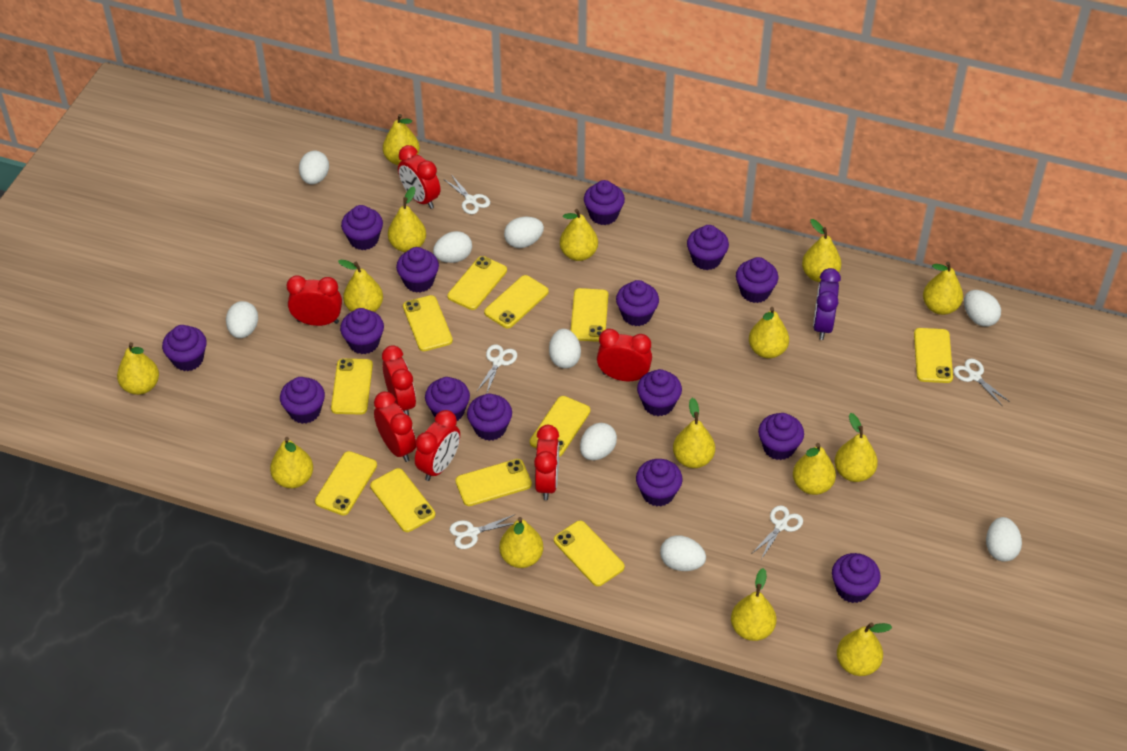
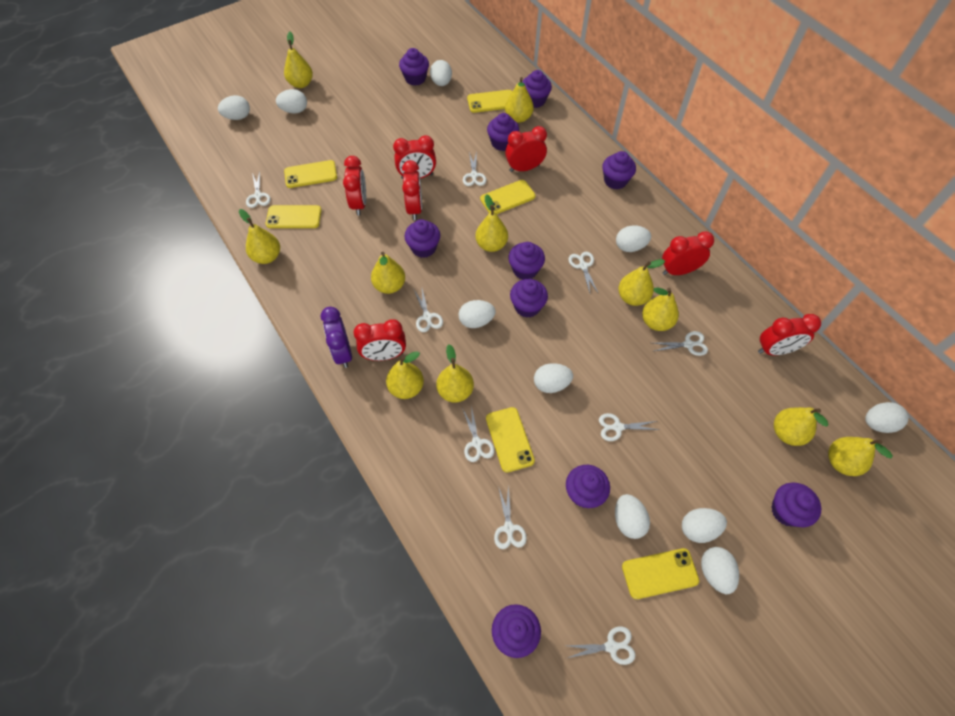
purple cupcake: [162,325,207,371] [280,377,325,424] [340,308,384,354] [341,205,383,250] [396,247,439,293] [425,377,470,421] [467,394,512,441] [584,180,625,225] [616,280,659,326] [636,459,682,506] [637,369,682,416] [687,225,729,270] [736,257,778,303] [758,413,804,460] [832,553,881,603] = 15 -> [399,48,429,86] [404,219,440,258] [487,113,519,151] [492,604,541,658] [508,242,545,280] [510,279,548,318] [522,70,552,108] [566,465,610,508] [602,151,636,189] [771,483,821,527] = 10
white egg: [226,301,258,338] [299,151,329,184] [433,231,472,263] [504,217,544,248] [549,329,581,369] [580,423,617,460] [660,535,706,571] [964,290,1001,327] [986,517,1022,561] = 9 -> [218,95,250,120] [276,89,307,113] [430,60,452,86] [459,300,496,328] [534,363,573,393] [615,494,650,539] [616,225,651,252] [682,508,727,543] [701,547,739,594] [865,402,908,433] = 10
white scissors: [445,174,490,214] [450,515,514,549] [477,344,517,393] [752,505,803,558] [953,359,1010,406] = 5 -> [246,171,270,208] [414,289,443,332] [462,405,495,462] [463,151,486,186] [494,485,527,549] [568,252,598,293] [568,626,635,665] [599,413,659,441] [653,331,708,356] = 9
yellow pear: [117,342,159,395] [270,437,313,488] [338,259,383,312] [383,114,420,165] [388,187,426,252] [499,517,543,568] [560,209,598,261] [673,398,715,468] [731,568,776,641] [749,307,789,358] [793,443,836,495] [802,219,841,282] [835,413,878,482] [837,622,892,676] [923,262,963,315] = 15 -> [239,209,280,264] [284,32,313,88] [371,252,405,294] [386,351,424,399] [436,344,474,403] [475,194,508,252] [505,77,534,123] [618,259,665,306] [642,288,679,331] [774,407,829,446] [828,437,893,476] = 11
yellow phone: [315,451,377,515] [331,358,373,414] [370,468,435,532] [403,295,453,351] [447,256,507,310] [455,459,532,506] [484,275,549,328] [530,396,590,457] [554,520,625,586] [570,288,608,342] [914,328,953,383] = 11 -> [266,205,322,228] [284,160,337,188] [467,90,512,113] [480,180,535,214] [486,407,535,473] [622,548,699,599] = 6

